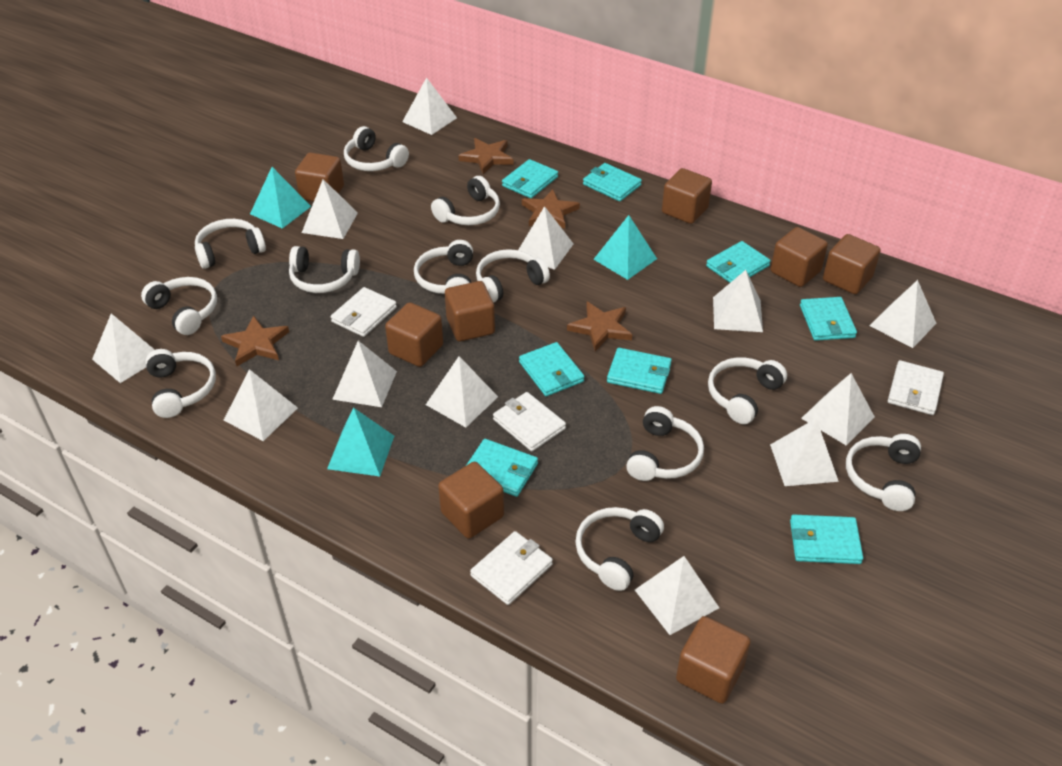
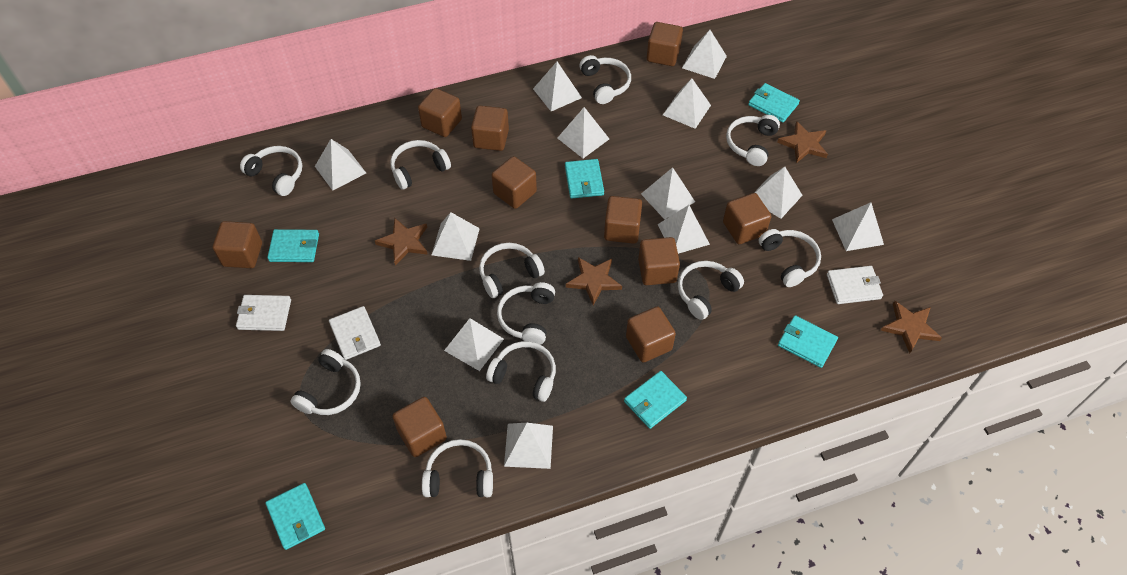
brown cube: [295,152,344,202] [385,302,443,367] [438,462,504,539] [445,281,495,341] [662,168,712,224] [676,616,751,704] [771,227,828,287] [823,234,881,294] = 8 -> [213,221,262,268] [392,397,447,457] [418,88,462,137] [471,106,509,151] [491,156,537,209] [604,196,642,244] [626,306,676,363] [638,237,680,285] [647,22,683,66] [723,193,771,244] = 10
turquoise pyramid: [250,167,311,229] [327,408,394,477] [593,215,657,280] = 3 -> none = 0
turquoise wallet: [467,439,538,497] [502,159,558,198] [519,342,584,396] [583,163,642,202] [607,348,672,394] [706,241,771,283] [790,514,863,564] [800,297,857,341] = 8 -> [265,483,325,550] [267,229,319,262] [565,159,604,199] [624,371,687,429] [748,83,800,123] [778,315,838,368] = 6
white headphones: [141,277,217,335] [146,349,216,418] [195,219,266,269] [289,246,360,293] [344,126,409,171] [414,240,473,294] [431,176,500,225] [476,249,550,303] [575,507,664,591] [626,406,704,481] [708,357,787,424] [846,434,921,511] = 12 -> [240,146,302,196] [290,349,361,415] [390,140,451,190] [422,439,493,497] [479,243,545,298] [486,341,556,402] [497,282,555,345] [579,55,631,104] [678,261,744,320] [726,115,780,166] [759,229,821,287] = 11
white wallet: [331,287,397,337] [470,531,553,605] [493,392,566,451] [888,360,944,415] = 4 -> [236,295,291,331] [329,306,381,360] [827,266,883,304] = 3

